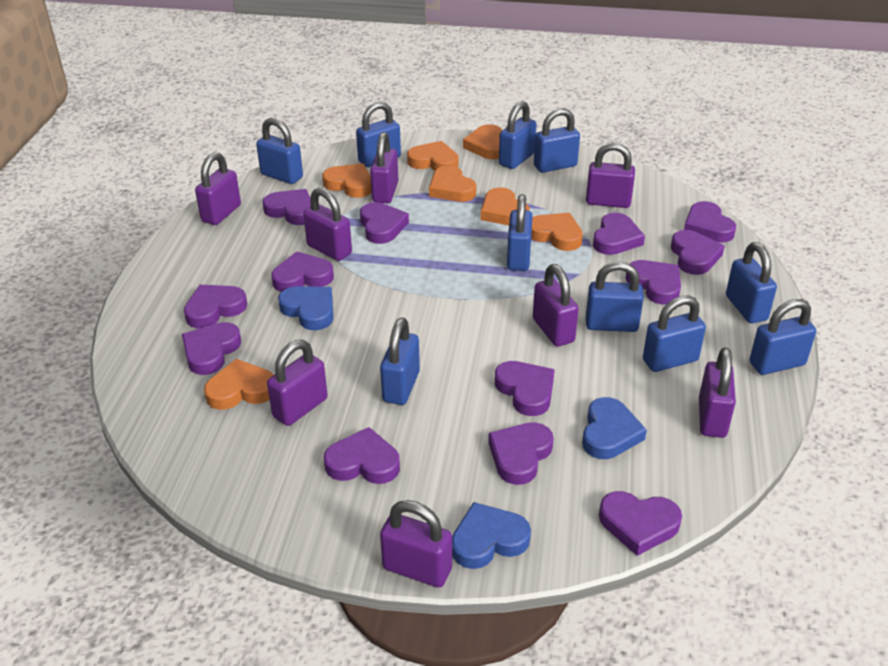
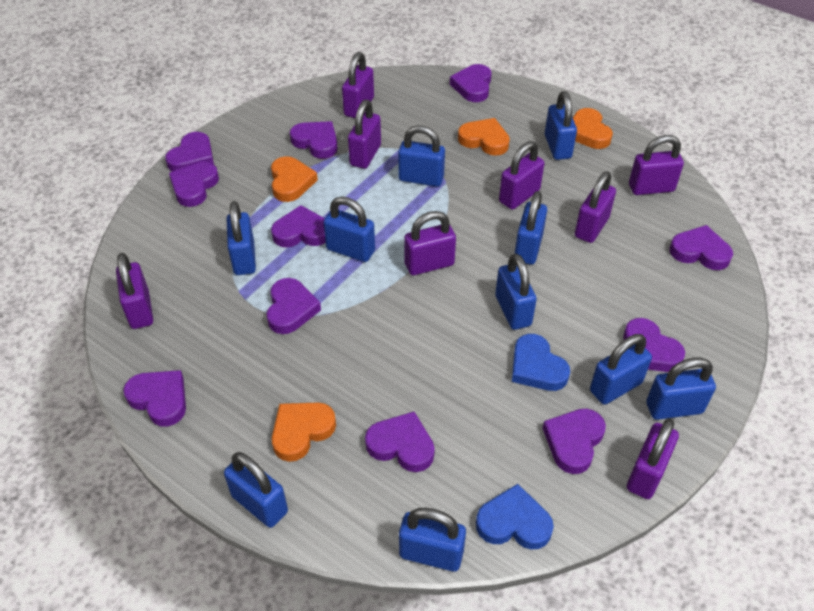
blue heart: [278,286,333,330] [452,502,531,569] [582,397,647,459] = 3 -> [476,484,554,550] [512,334,570,391] = 2
orange heart: [204,359,273,410] [322,163,372,198] [407,141,459,171] [429,165,476,202] [463,124,502,159] [481,187,530,226] [531,213,583,251] = 7 -> [271,156,318,202] [272,402,336,462] [458,118,510,156] [573,108,613,149] = 4
purple heart: [182,322,241,375] [184,285,247,328] [262,189,311,225] [271,251,334,292] [324,427,400,484] [360,202,409,244] [488,422,554,485] [495,361,555,416] [593,213,645,255] [599,491,682,556] [626,260,681,305] [671,230,725,275] [684,201,736,243] = 13 -> [123,370,186,426] [165,132,214,172] [169,162,219,207] [267,278,321,334] [271,205,326,248] [290,121,338,159] [365,412,435,472] [450,64,492,102] [542,409,606,474] [623,318,685,372] [669,225,733,270] = 11

